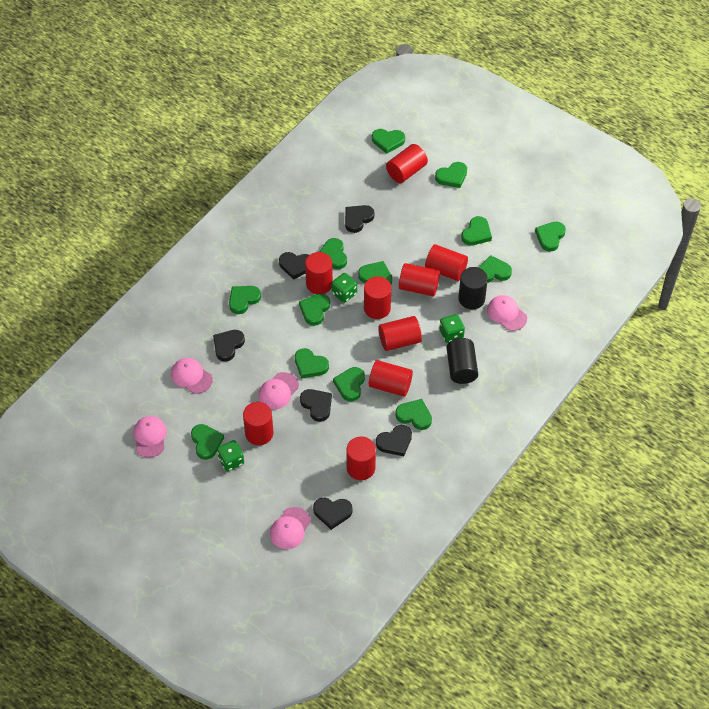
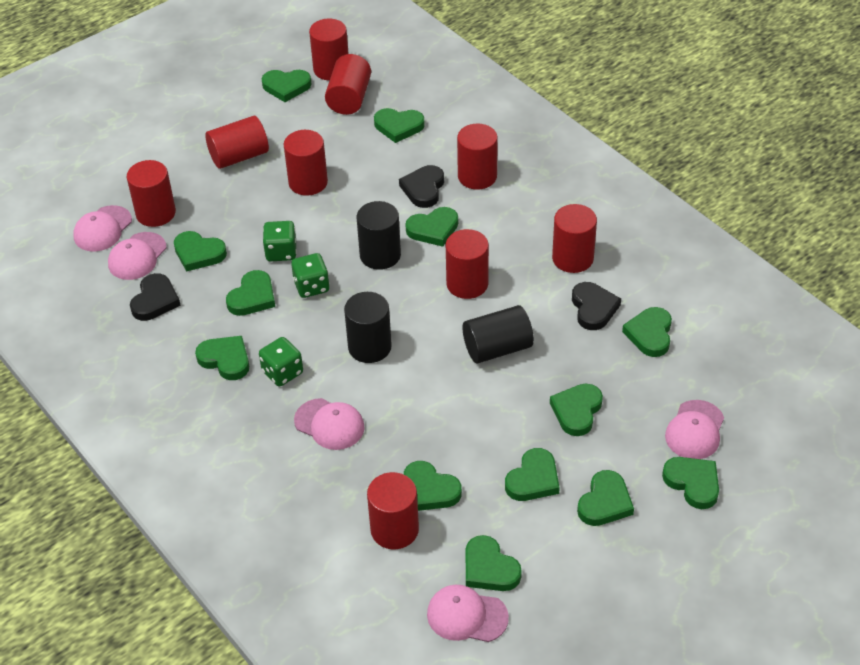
black cylinder: [446,338,478,384] [458,267,488,309] = 2 -> [344,292,392,363] [357,201,401,270] [463,305,534,364] = 3
black heart: [213,330,245,361] [279,252,309,280] [300,389,332,422] [313,498,352,530] [345,205,375,233] [376,425,412,456] = 6 -> [130,273,181,321] [399,165,444,208] [572,282,621,330] = 3

